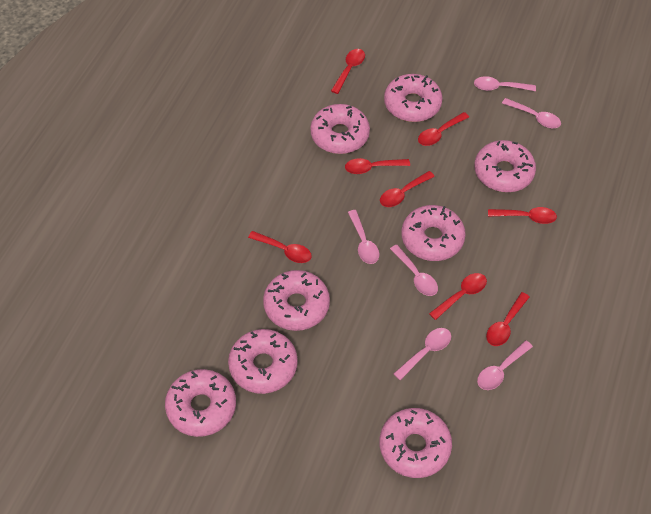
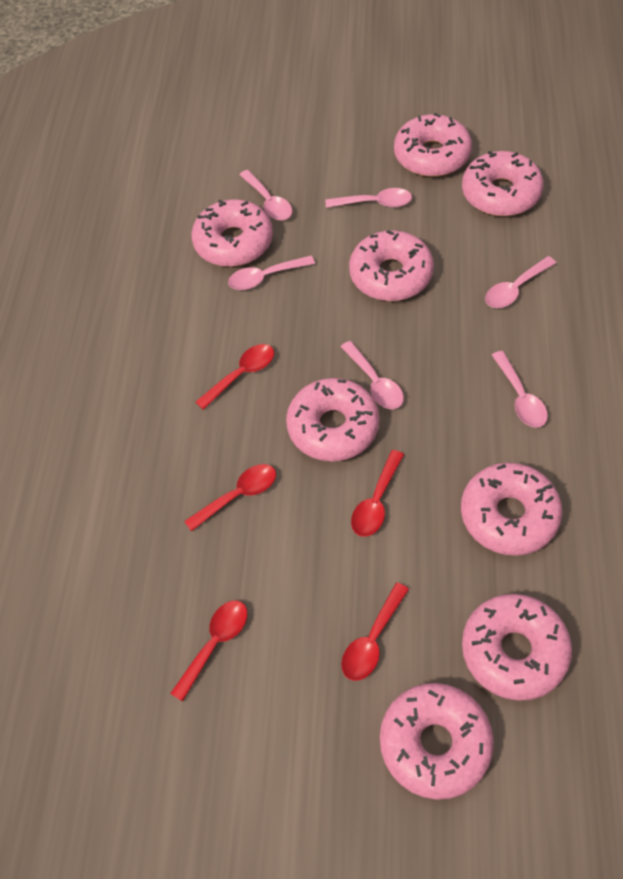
red spoon: [248,231,312,263] [331,49,365,94] [345,158,410,174] [380,171,435,207] [418,112,469,146] [429,273,487,320] [486,292,529,346] [488,207,557,224] = 8 -> [170,600,247,702] [184,464,276,531] [196,344,274,410] [341,582,409,681] [351,450,404,537] = 5

